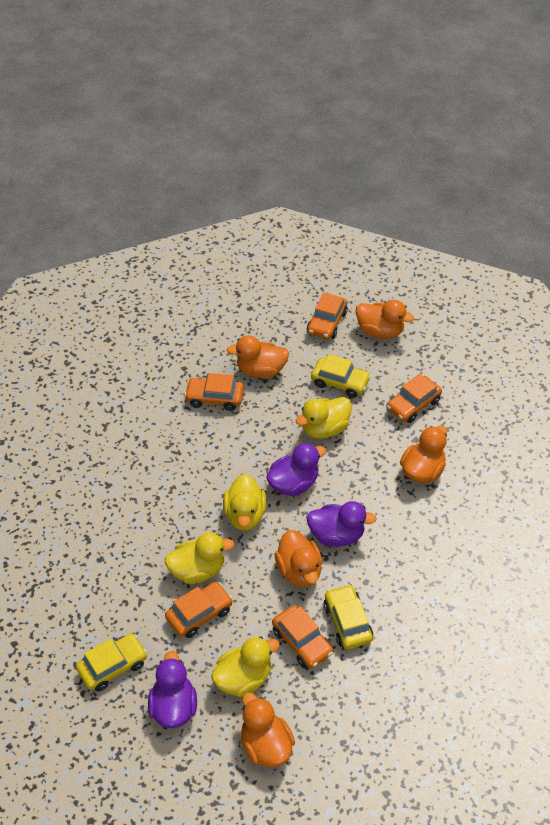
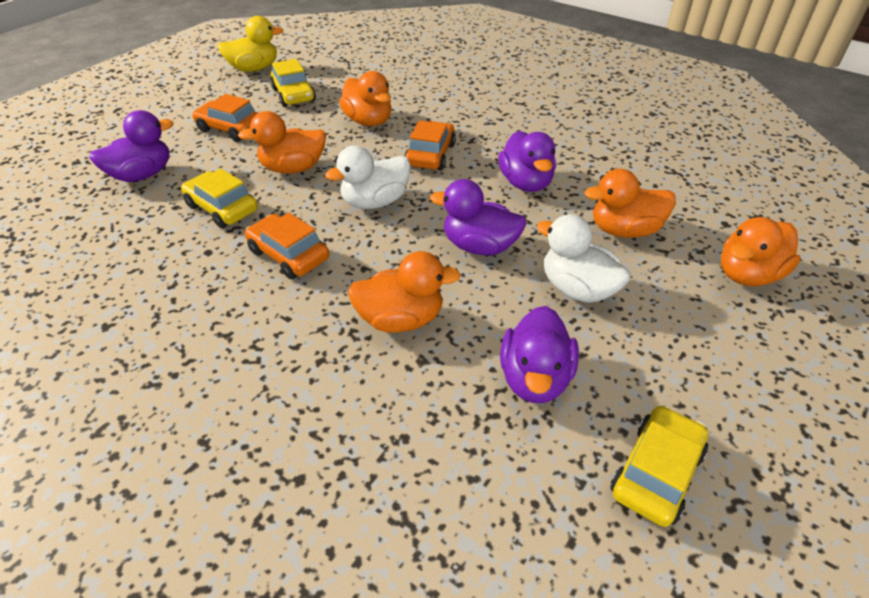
orange car: [165,581,233,638] [184,373,244,411] [272,605,333,669] [307,292,348,339] [386,374,442,423] = 5 -> [192,94,258,142] [245,213,329,279] [404,121,456,170] = 3
purple duck: [148,651,197,728] [266,443,326,496] [306,501,377,547] = 3 -> [89,110,174,182] [430,179,527,255] [498,131,556,192] [500,306,579,403] = 4
white duck: none = 0 -> [325,145,411,209] [537,214,631,303] = 2
yellow duck: [164,532,234,584] [211,637,280,697] [223,474,267,531] [296,397,352,439] = 4 -> [217,16,283,72] = 1

